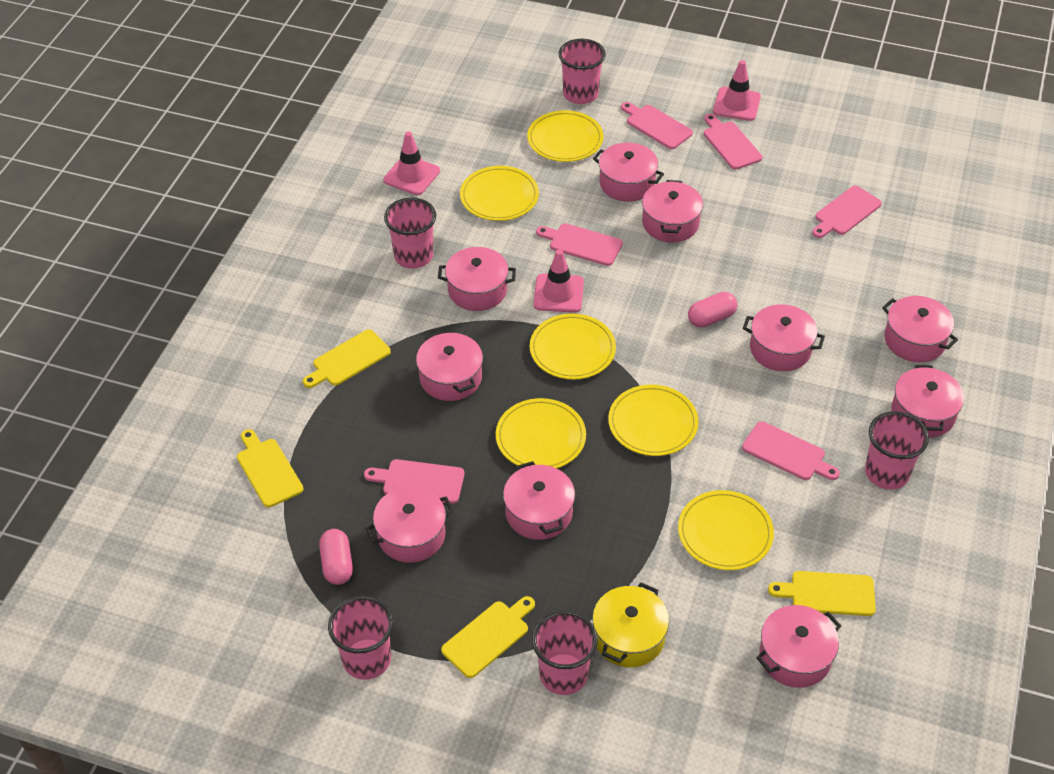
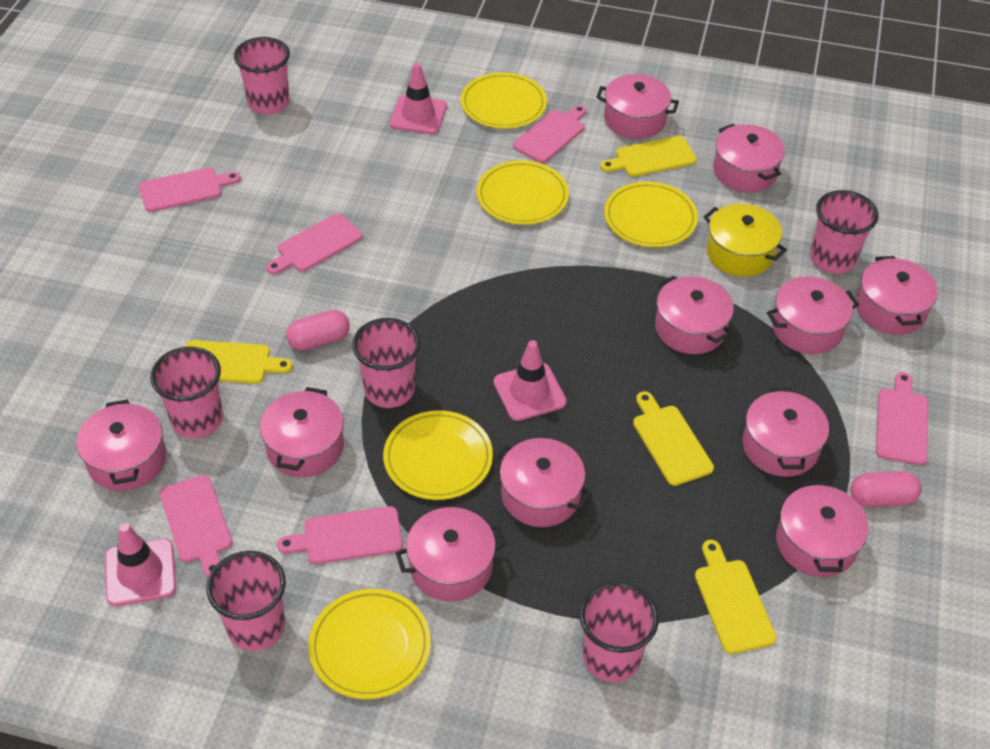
pink cup: [328,596,393,680] [384,197,436,269] [532,611,598,695] [558,39,606,104] [865,411,929,490] = 5 -> [150,346,223,438] [206,551,286,651] [234,37,290,114] [352,318,421,408] [579,581,659,682] [810,190,879,274] = 6
pink pot: [365,486,454,563] [416,331,483,401] [438,247,516,311] [503,461,575,540] [593,143,664,202] [642,180,703,242] [743,304,825,371] [756,605,841,688] [882,296,958,362] [892,365,964,438] = 10 -> [77,399,166,491] [260,387,344,477] [396,507,506,601] [494,438,592,527] [596,74,679,139] [655,276,734,354] [713,124,785,192] [742,388,829,477] [767,277,859,354] [776,481,869,577] [856,256,938,335] = 11
yellow plate: [460,166,539,221] [496,398,586,468] [527,110,603,162] [530,314,616,379] [608,385,699,456] [678,490,774,570] = 6 -> [308,589,431,699] [383,410,493,500] [461,72,547,129] [477,161,569,225] [604,182,698,247] = 5

